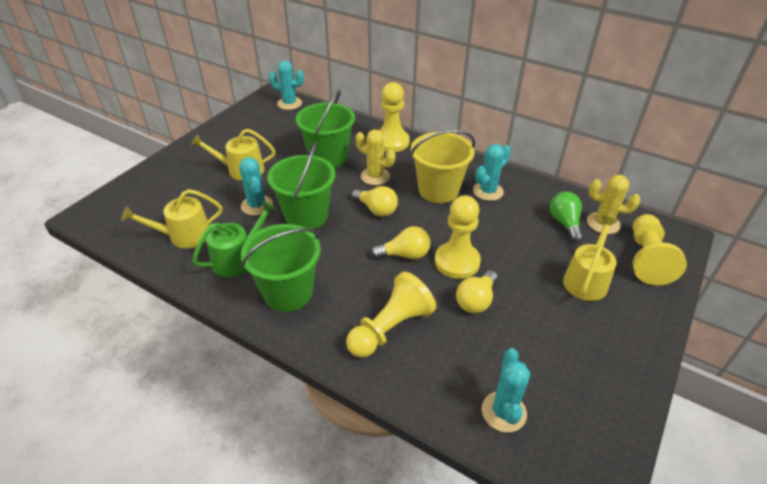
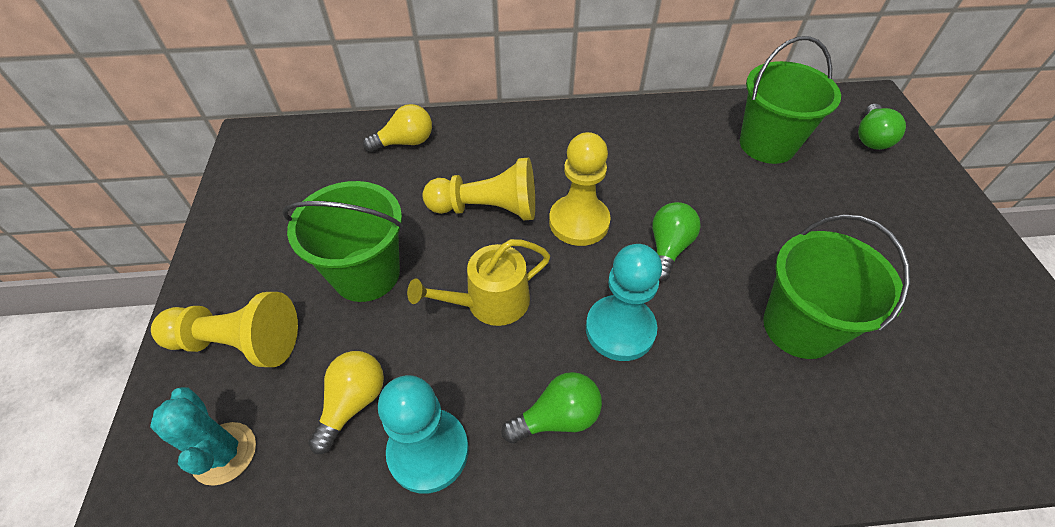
green light bulb: [550,192,583,243] = 1 -> [502,372,602,443] [652,202,701,281] [858,104,906,150] = 3
green watering can: [192,201,276,277] = 1 -> none = 0
turquoise cactus: [239,157,273,216] [269,61,304,110] [473,144,511,201] [482,348,530,433] = 4 -> [150,387,256,486] = 1
turquoise pawn: none = 0 -> [378,375,469,493] [586,244,662,361] = 2
yellow bucket: [410,130,475,203] = 1 -> none = 0
yellow cactus: [356,129,395,185] [587,175,640,234] = 2 -> none = 0
yellow light bulb: [352,186,398,217] [371,226,431,259] [456,271,498,313] = 3 -> [308,351,384,454] [363,104,432,152] = 2
yellow pawn: [346,272,436,358] [380,82,410,152] [435,195,481,279] [632,214,687,285] = 4 -> [151,292,298,367] [422,158,535,220] [549,132,611,246] = 3
yellow watering can: [122,189,222,248] [191,129,276,181] [563,216,618,301] = 3 -> [407,239,550,326] = 1

